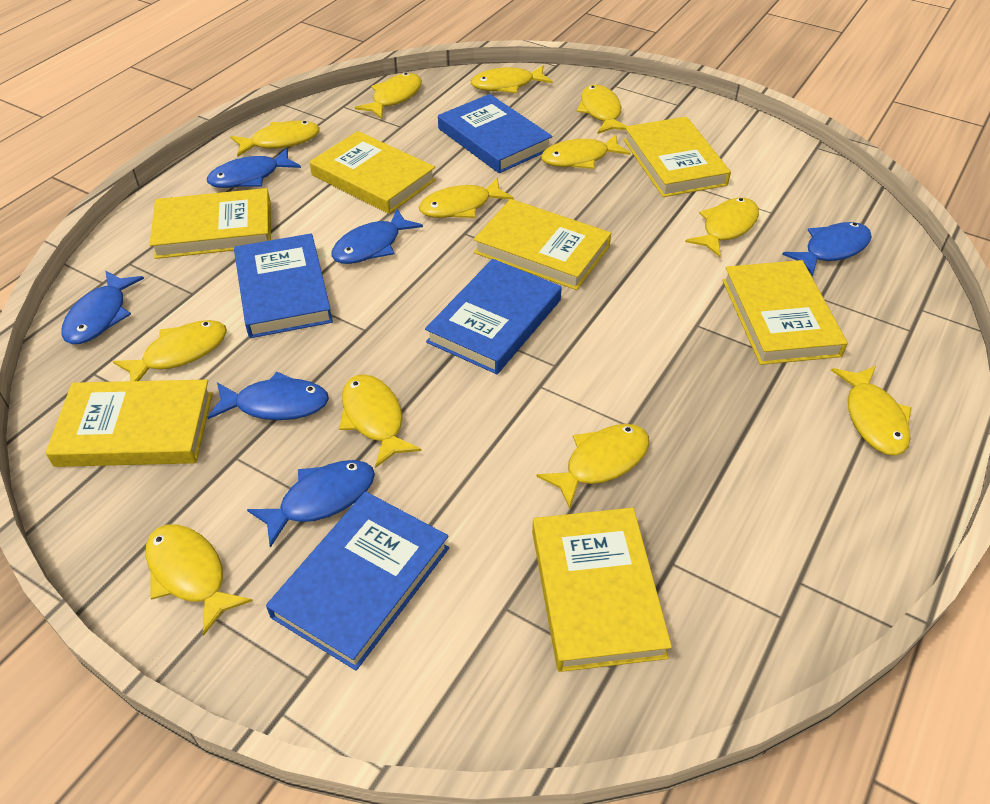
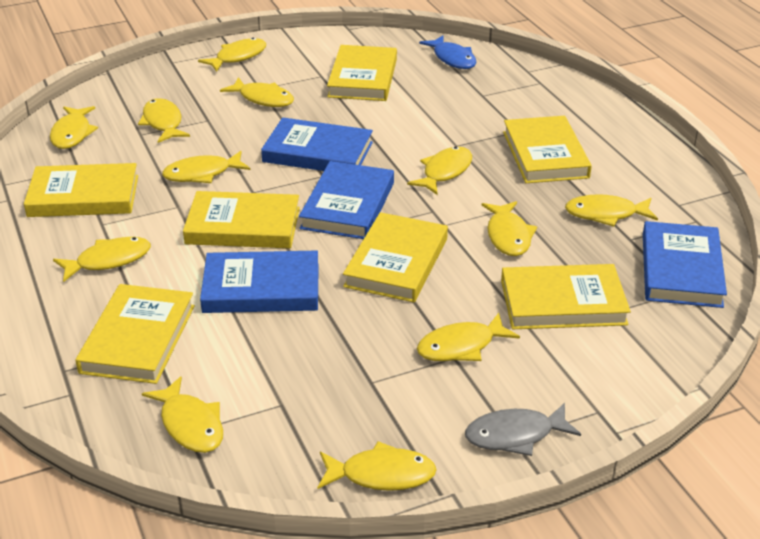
blue fish: [62,271,144,344] [207,148,301,188] [207,372,329,420] [247,460,375,548] [331,209,423,264] [782,222,872,276] = 6 -> [419,35,477,69] = 1
grey fish: none = 0 -> [465,403,581,456] = 1

